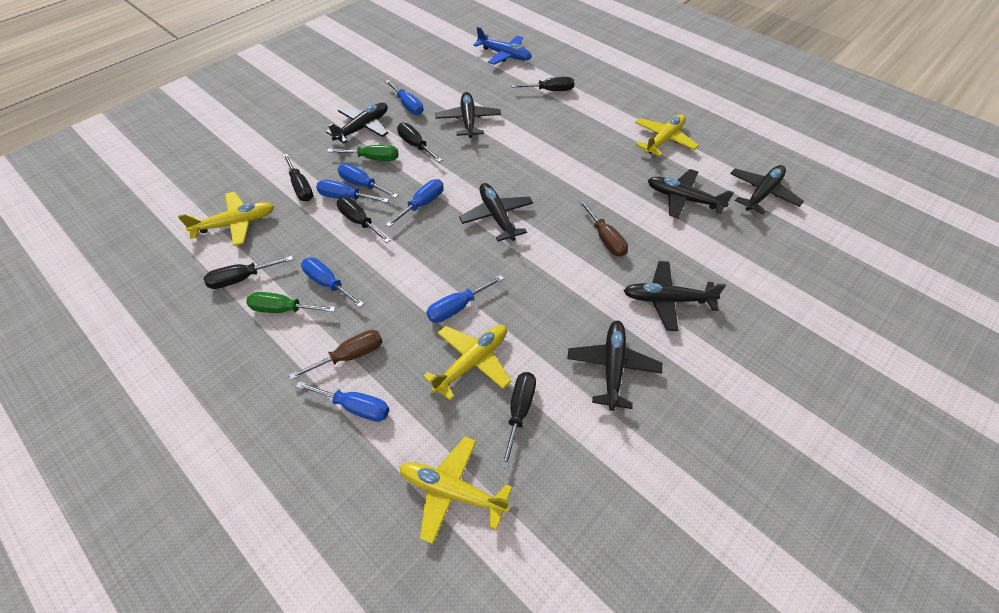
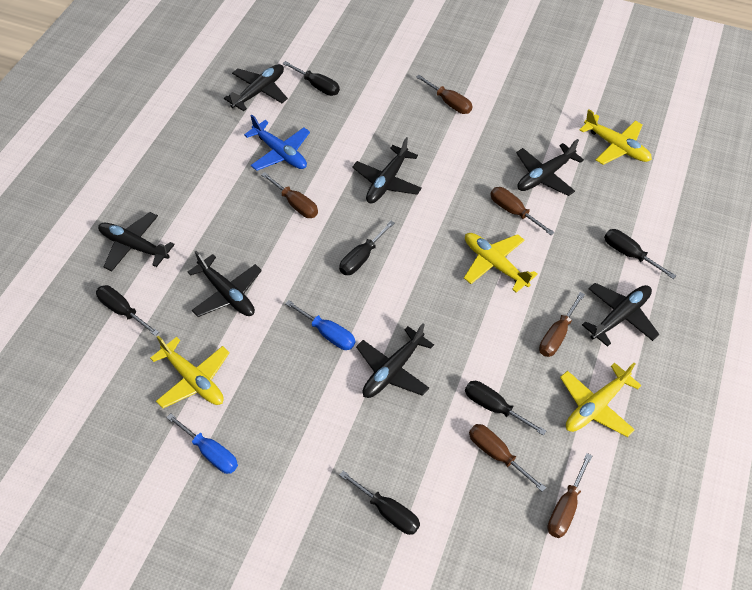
blue screwdriver: [296,381,389,422] [301,257,364,307] [316,180,389,203] [337,164,398,198] [385,80,423,115] [386,179,444,227] [426,275,504,323] = 7 -> [166,413,238,474] [285,300,355,350] = 2
brown screwdriver: [289,330,383,380] [579,200,628,257] = 2 -> [261,172,318,218] [416,75,472,114] [469,424,546,492] [490,187,554,235] [539,292,585,357] [547,453,592,538] = 6
green screwdriver: [246,292,336,313] [327,145,398,161] = 2 -> none = 0

